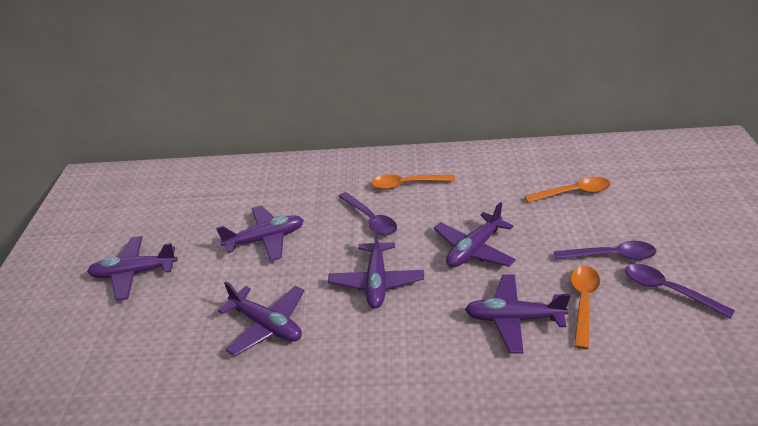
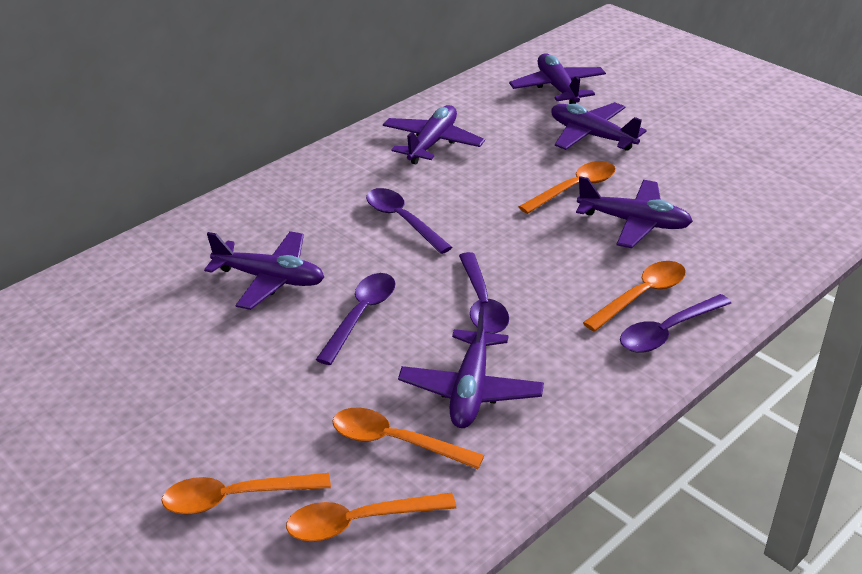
orange spoon: [371,174,455,190] [524,177,611,203] [570,266,600,349] = 3 -> [161,473,331,514] [286,493,456,541] [332,408,484,469] [519,161,616,214] [583,261,686,332] = 5
purple spoon: [338,192,397,235] [554,241,656,260] [625,264,735,319] = 3 -> [316,273,396,365] [366,188,452,254] [459,252,509,334] [620,294,731,353] = 4

